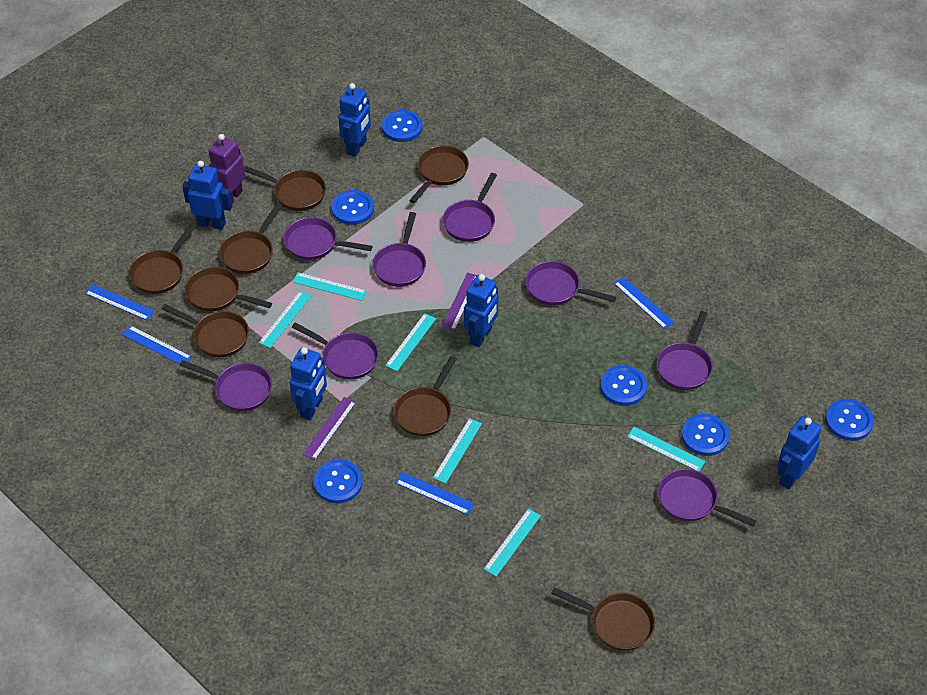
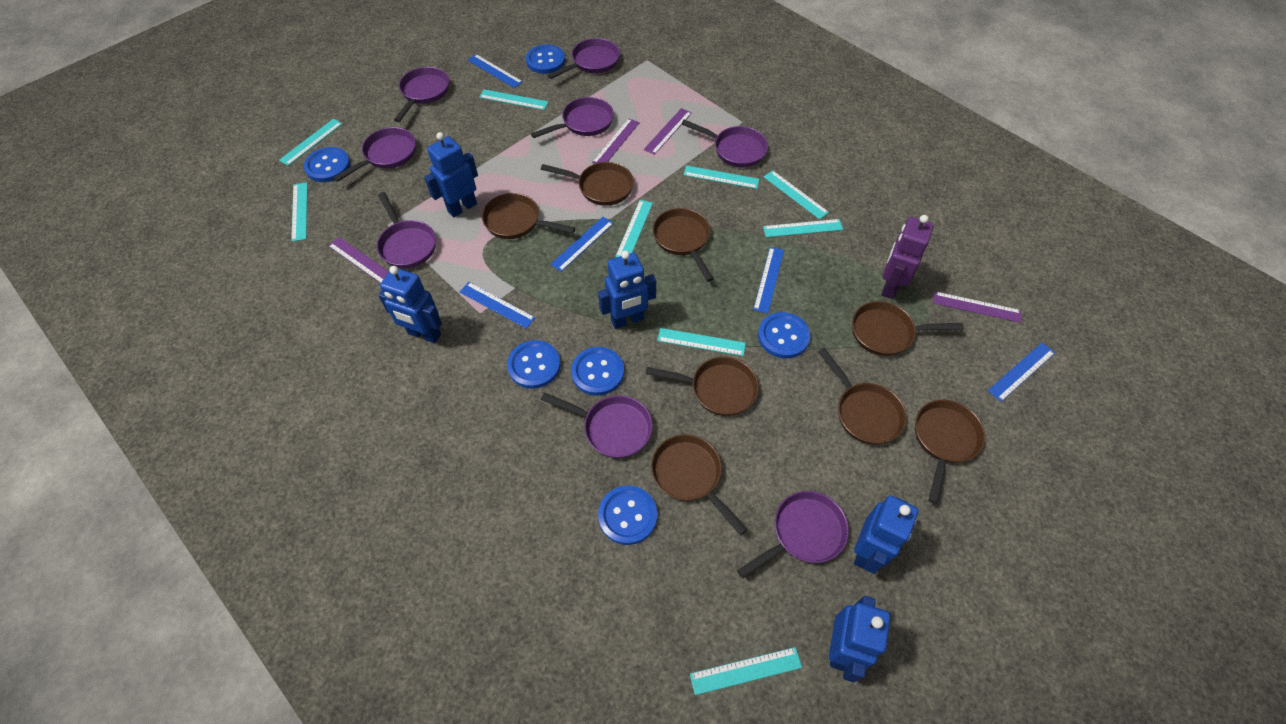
blue ruler: [85,284,155,320] [122,326,192,364] [395,472,474,515] [614,277,674,329] = 4 -> [460,282,535,329] [468,54,523,88] [550,217,614,272] [753,247,784,314] [988,343,1055,402] = 5
purple ruler: [303,397,356,460] [442,272,477,331] = 2 -> [328,237,389,283] [592,118,640,164] [644,108,692,155] [934,291,1021,323] = 4
turquoise ruler: [259,291,311,348] [293,272,367,301] [385,313,436,371] [433,418,482,484] [484,509,541,577] [627,427,705,471] = 6 -> [279,119,342,166] [291,182,308,242] [479,89,548,110] [615,200,653,257] [657,328,746,356] [684,166,759,189] [690,647,802,695] [763,219,843,237] [764,170,829,219] = 9

